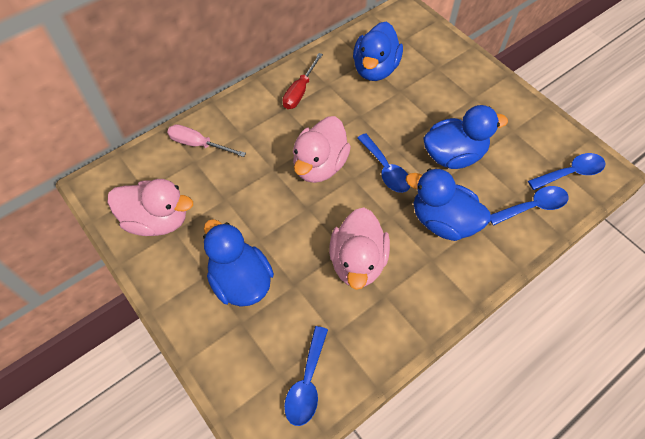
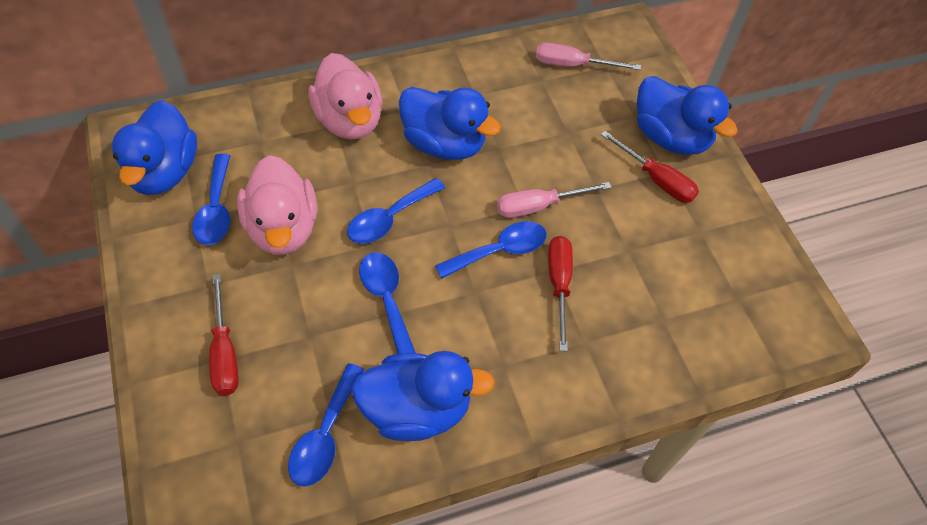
blue spoon: [284,326,328,426] [357,133,411,193] [490,186,569,226] [528,153,605,190] = 4 -> [192,154,230,245] [288,363,364,487] [347,178,445,244] [359,252,416,354] [435,221,547,279] = 5
pink duck: [108,179,193,236] [293,116,351,183] [329,207,390,290] = 3 -> [237,155,317,255] [308,53,383,139] = 2
pink screwdriver: [167,124,246,157] = 1 -> [497,182,612,218] [536,43,641,70] = 2
red screwdriver: [283,53,323,109] = 1 -> [209,274,239,396] [548,236,573,351] [601,131,699,203] = 3

